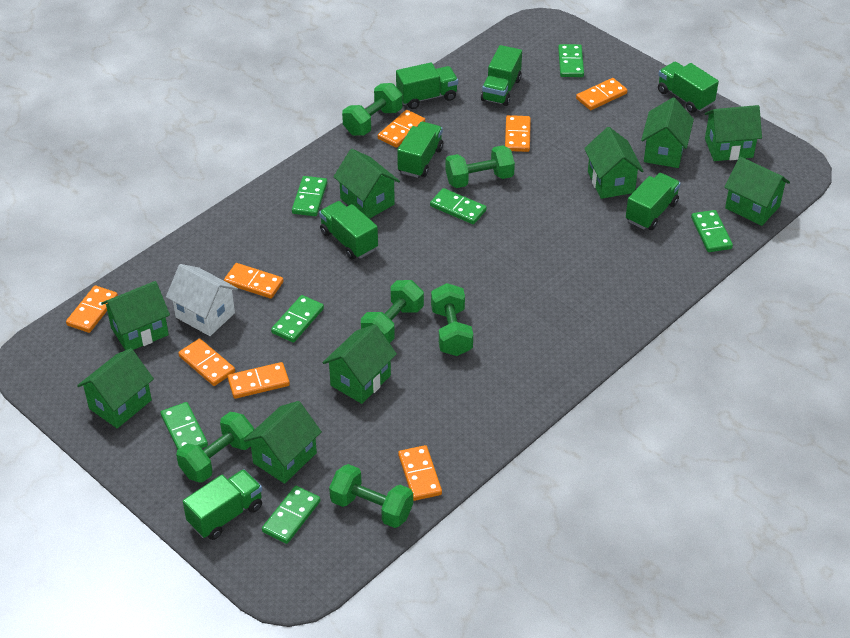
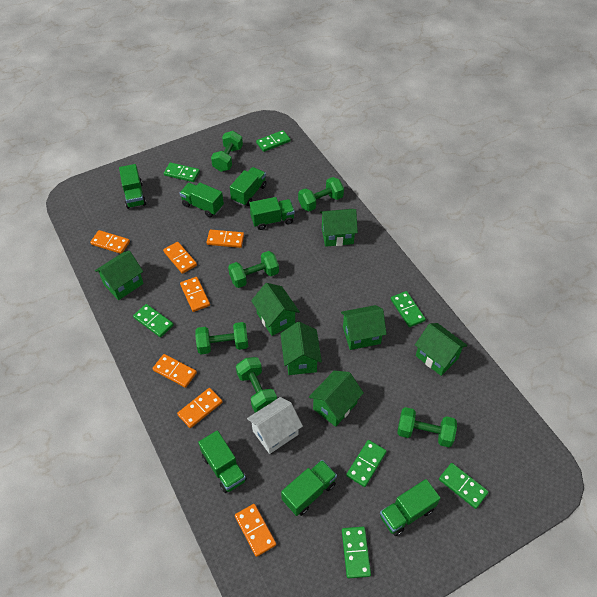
green house: [77,348,154,428] [101,281,170,350] [243,401,322,484] [323,324,397,404] [333,149,400,219] [584,127,644,199] [641,98,694,168] [705,105,762,161] [724,157,790,226] = 9 -> [95,251,144,300] [251,283,300,336] [280,322,322,375] [309,371,364,427] [320,209,358,247] [341,305,387,350] [415,323,467,376] = 7
orange domino: [66,286,118,333] [178,338,235,386] [224,263,283,299] [227,362,290,399] [378,110,425,148] [398,445,442,501] [505,115,531,152] [576,78,628,110] = 8 -> [90,230,130,254] [152,354,197,388] [163,242,197,274] [177,388,223,428] [180,277,210,312] [206,230,244,248] [235,504,276,557] = 7

